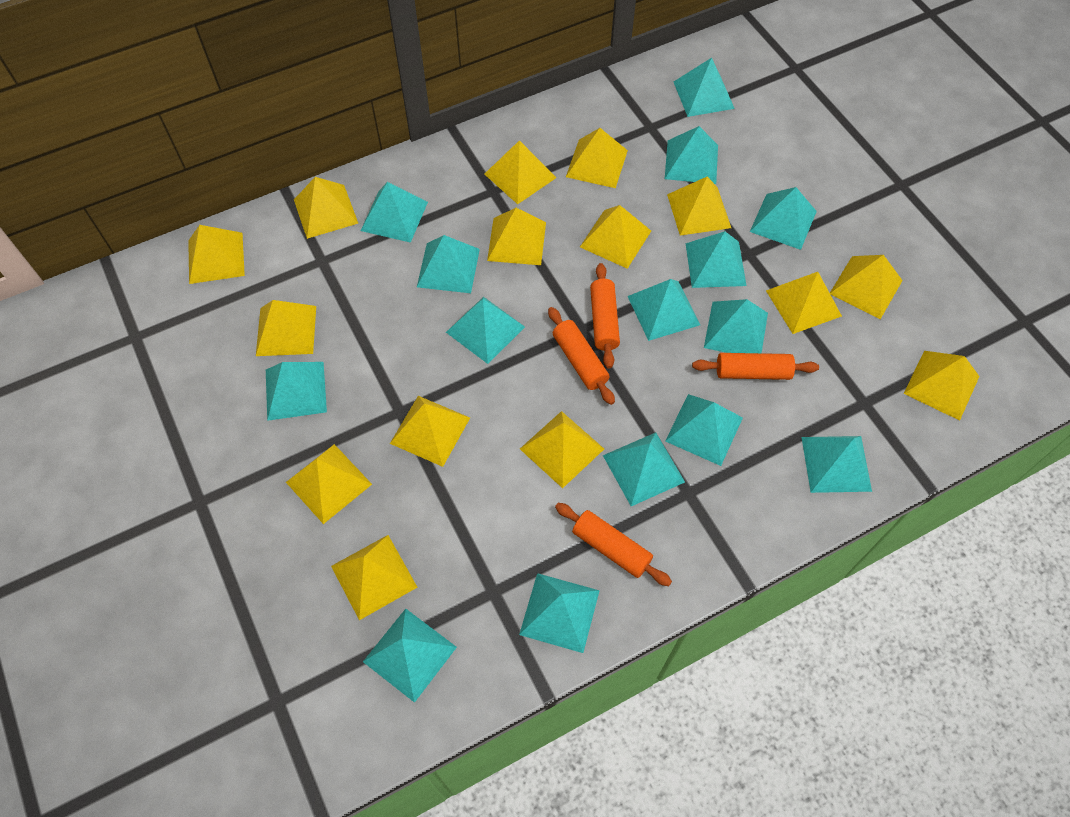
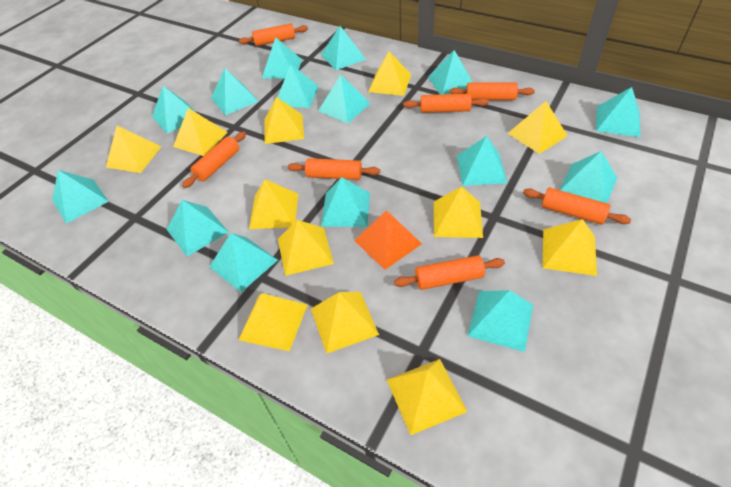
orange pyramid: none = 0 -> [354,210,422,270] = 1
orange rolling pin: [548,307,615,405] [555,503,672,586] [590,263,620,369] [692,353,819,380] = 4 -> [182,131,246,188] [239,23,308,46] [288,158,380,180] [394,255,505,290] [403,94,489,113] [449,83,535,100] [523,188,631,225] = 7
yellow pyramid: [188,225,245,284] [256,300,316,356] [286,444,372,524] [294,177,358,239] [331,535,417,620] [390,396,470,467] [485,140,556,204] [487,208,546,265] [520,411,604,488] [566,128,628,188] [580,205,651,269] [667,177,731,236] [766,272,842,334] [830,255,903,319] [904,351,979,421] = 15 -> [106,126,162,173] [173,108,228,156] [239,293,307,351] [249,179,298,229] [265,97,304,144] [278,220,334,276] [311,292,379,354] [368,51,411,96] [387,359,467,435] [434,186,483,238] [507,101,568,154] [543,219,597,276] = 12

